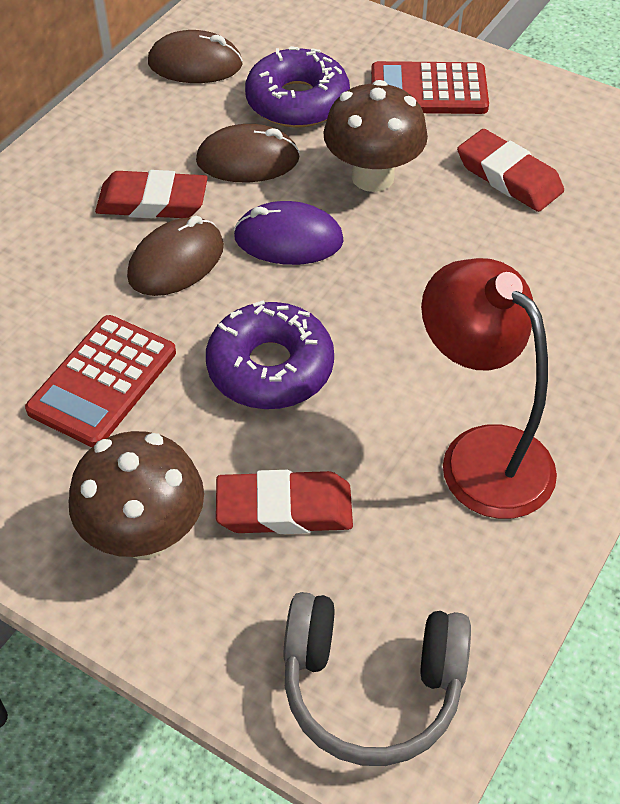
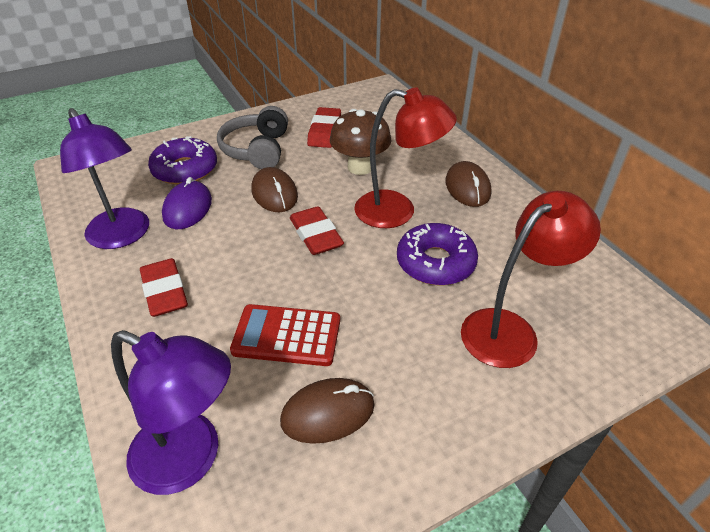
brown mushroom: [69,431,204,559] [324,80,428,192] = 2 -> [330,109,391,175] = 1
purple lamp: none = 0 -> [60,108,149,249] [111,330,231,495] = 2
red calculator: [25,315,176,447] [371,61,489,114] = 2 -> [230,304,340,366] = 1
red lamp: [421,258,557,519] = 1 -> [354,87,457,228] [461,191,601,368] = 2

